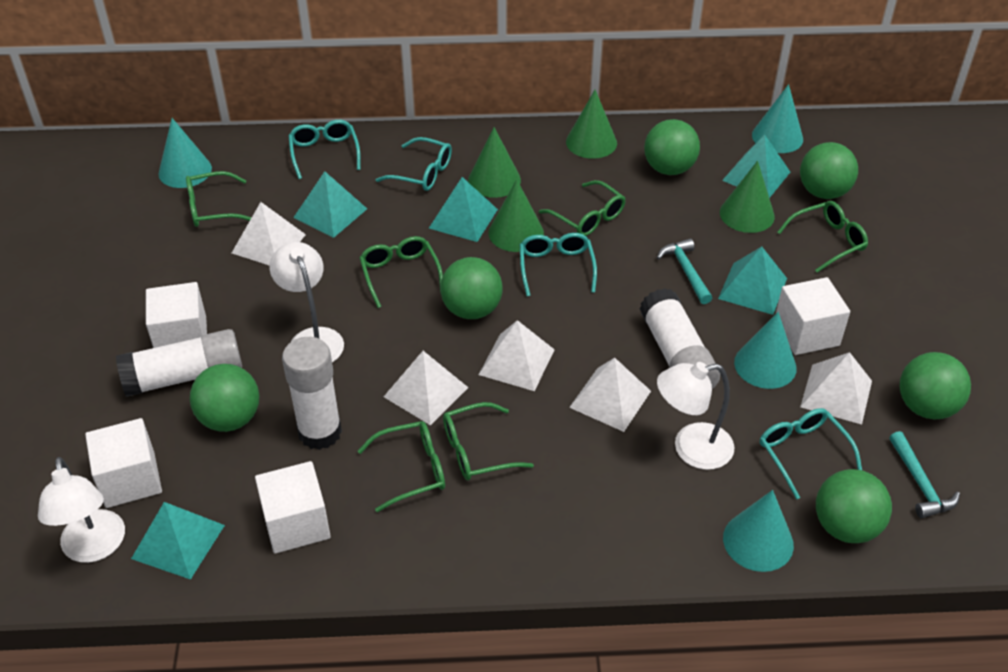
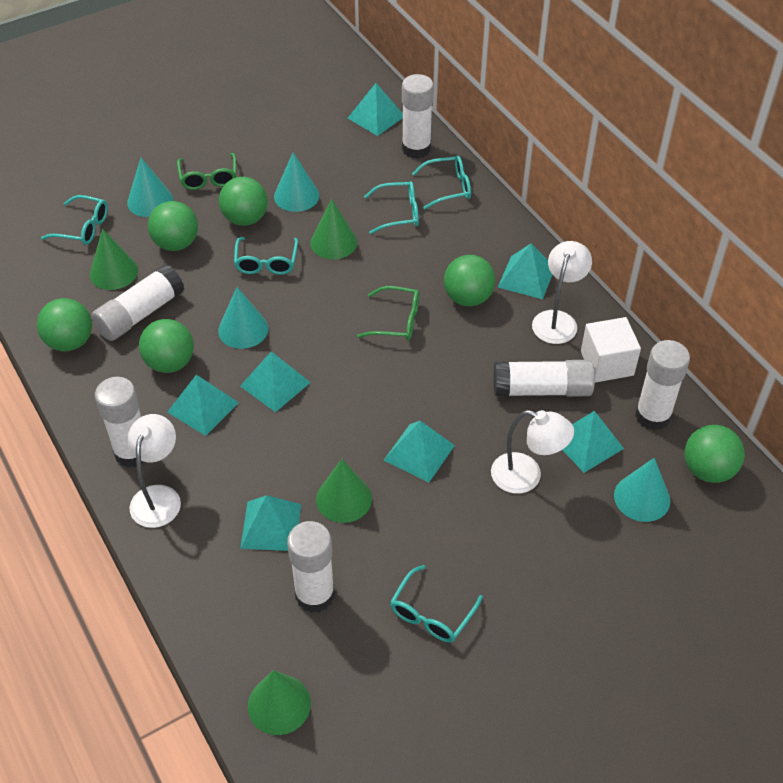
green glasses: [186,171,252,227] [358,421,445,512] [360,236,443,308] [443,402,534,480] [539,180,626,236] [777,201,868,273] = 6 -> [177,153,237,190] [357,286,419,341] = 2
turquoise glasses: [288,120,361,179] [376,137,452,191] [520,233,597,296] [760,408,862,499] = 4 -> [41,195,108,245] [234,237,298,275] [364,181,419,234] [390,565,483,642] [412,156,471,209] = 5
turquoise hammer: [657,238,712,304] [889,431,960,518] = 2 -> none = 0
turquoise pyramid: [131,502,225,580] [293,171,367,238] [429,177,498,242] [718,247,787,315] [722,135,790,198] = 5 -> [167,375,239,436] [240,351,311,412] [240,495,301,551] [348,83,403,136] [384,421,455,482] [498,244,552,299] [562,411,624,473] = 7
white cube: [85,418,162,508] [146,282,207,348] [255,461,331,554] [776,277,850,355] = 4 -> [581,317,641,383] = 1
white glue stick: [116,329,242,396] [282,337,342,450] [640,288,720,389] = 3 -> [91,264,184,341] [95,377,143,467] [287,521,335,613] [402,74,434,159] [493,360,595,397] [635,340,690,431] = 6
white pyramid: [232,202,306,266] [384,351,469,425] [479,320,555,391] [569,358,651,432] [800,352,872,425] = 5 -> none = 0

